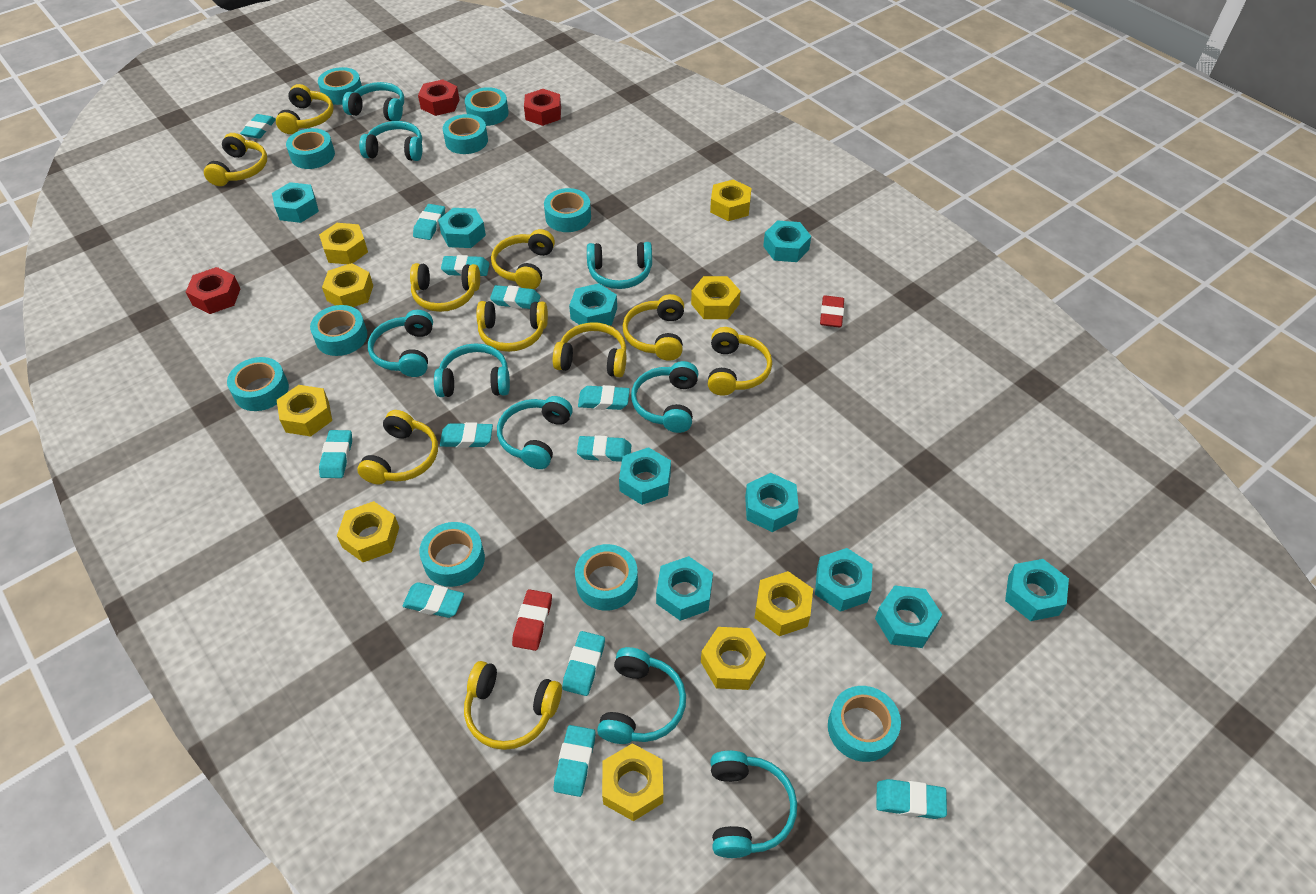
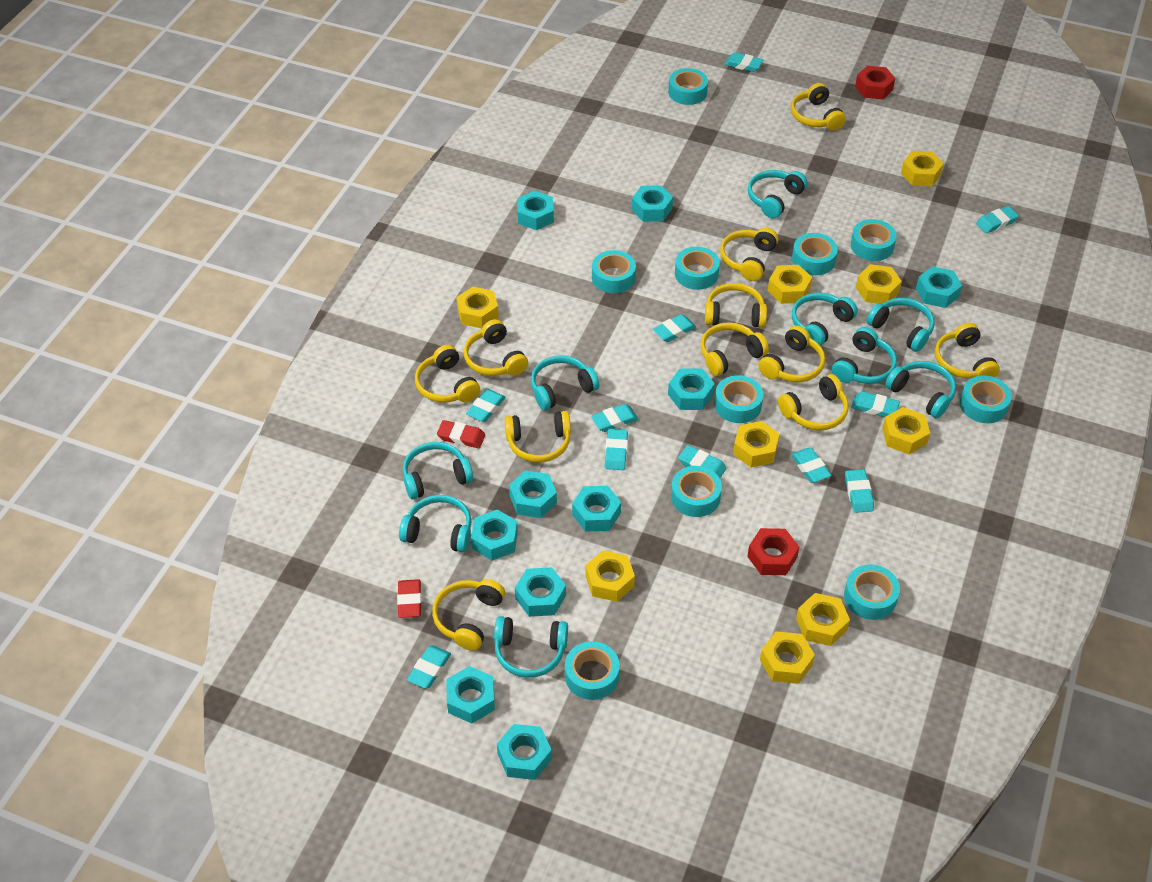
red nut: [186,267,240,314] [418,79,460,116] [524,89,561,126] = 3 -> [747,528,799,575] [855,66,895,99] = 2
turquoise eraser: [240,114,276,139] [319,430,352,478] [402,582,464,618] [413,204,445,240] [440,422,493,448] [441,255,489,276] [490,285,540,309] [554,725,596,797] [562,631,605,696] [577,435,631,462] [578,385,630,410] [876,779,947,819] = 12 -> [407,645,451,689] [466,389,506,422] [591,404,639,432] [605,429,628,470] [653,314,696,342] [678,445,726,478] [725,52,763,72] [791,448,831,483] [845,469,874,513] [851,392,900,417] [976,206,1019,233] = 11
yellow headphones: [204,133,267,186] [276,84,334,134] [357,410,438,485] [410,263,480,312] [464,661,562,750] [476,301,548,352] [491,229,555,289] [553,322,626,377] [623,294,684,361] [708,327,772,396] = 10 -> [415,345,480,403] [432,579,505,651] [464,319,528,376] [505,411,571,463] [700,322,769,376] [705,283,767,328] [720,228,778,281] [758,326,825,382] [778,374,849,430] [791,83,846,130] [935,323,1000,378] = 11

